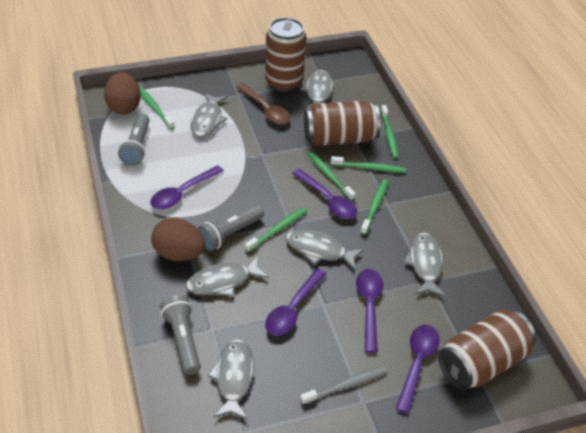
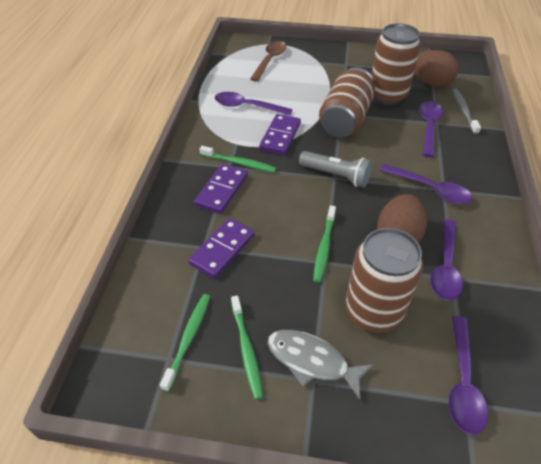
green toothbrush: [139,87,175,129] [245,207,307,252] [307,152,356,201] [331,156,406,173] [360,179,388,235] [381,105,398,158] = 6 -> [160,294,210,392] [200,146,276,172] [231,295,263,399] [313,205,336,283] = 4
grey fish: [186,256,269,296] [191,93,228,137] [207,339,254,420] [285,230,364,270] [300,70,333,111] [403,233,445,296] = 6 -> [267,330,374,400] = 1
grey flashlight: [118,113,150,165] [160,295,201,375] [198,205,264,251] = 3 -> [299,151,372,188] = 1
purple domino: none = 0 -> [188,218,255,278] [194,164,248,214] [259,114,301,155] = 3

